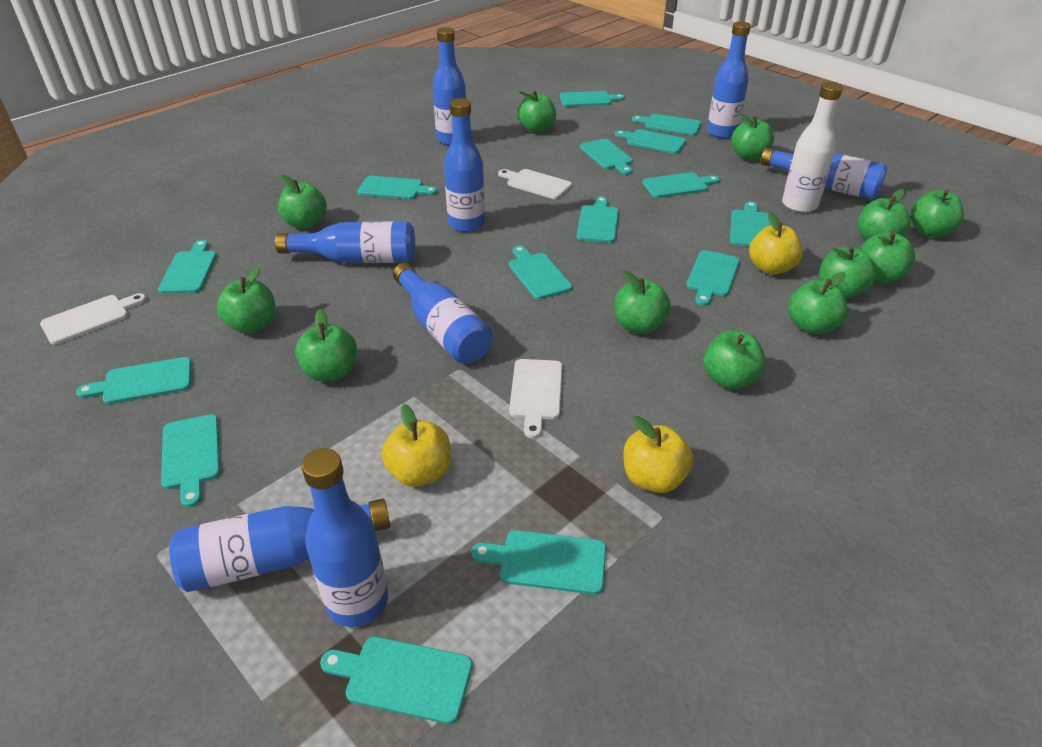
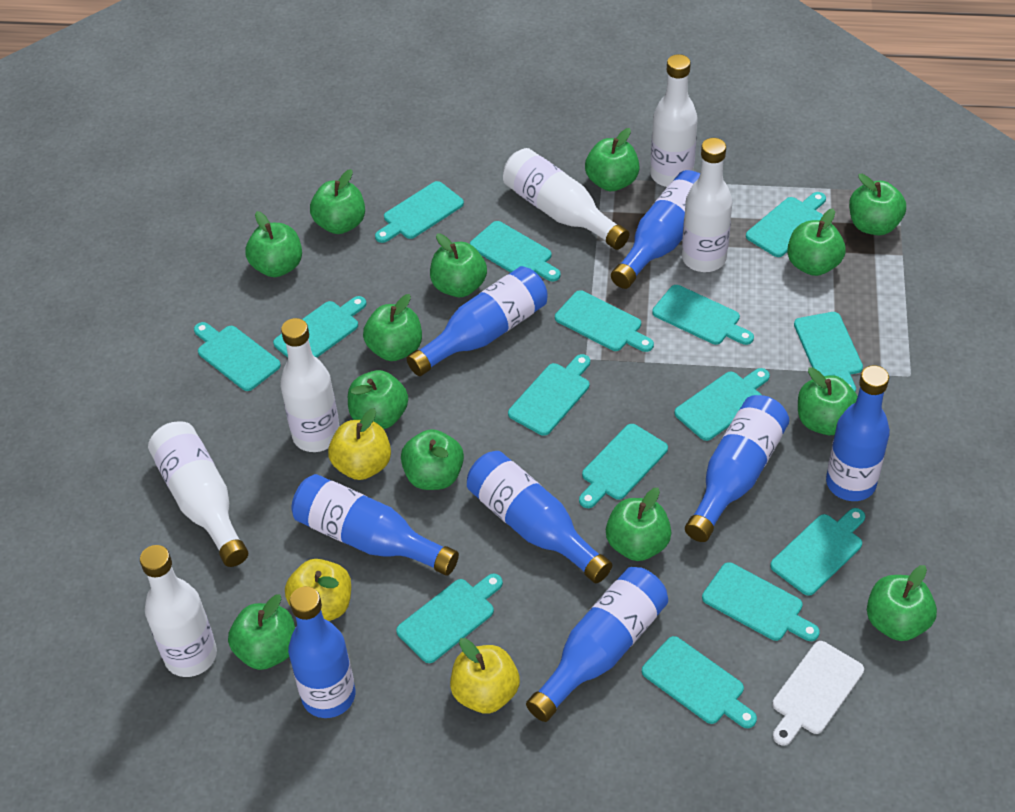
green apple: [217,267,276,334] [278,175,327,229] [295,308,357,382] [517,91,556,133] [615,270,671,334] [703,330,767,389] [732,113,774,161] [788,272,848,334] [819,246,876,299] [858,189,911,241] [860,232,915,283] [910,190,964,237] = 12 -> [228,594,295,670] [245,211,302,277] [310,169,365,234] [348,370,408,429] [363,294,422,361] [401,429,464,490] [430,233,487,297] [585,128,640,191] [606,488,672,561] [787,208,846,276] [798,367,858,435] [849,174,906,235] [867,565,937,641] = 13
white bottle: [782,82,843,213] = 1 -> [140,545,217,677] [148,421,248,567] [280,318,340,452] [503,148,629,250] [650,54,698,187] [682,138,733,272] = 6
white cutting board: [40,293,147,345] [498,169,572,199] [509,359,563,438] = 3 -> [772,641,864,746] = 1

